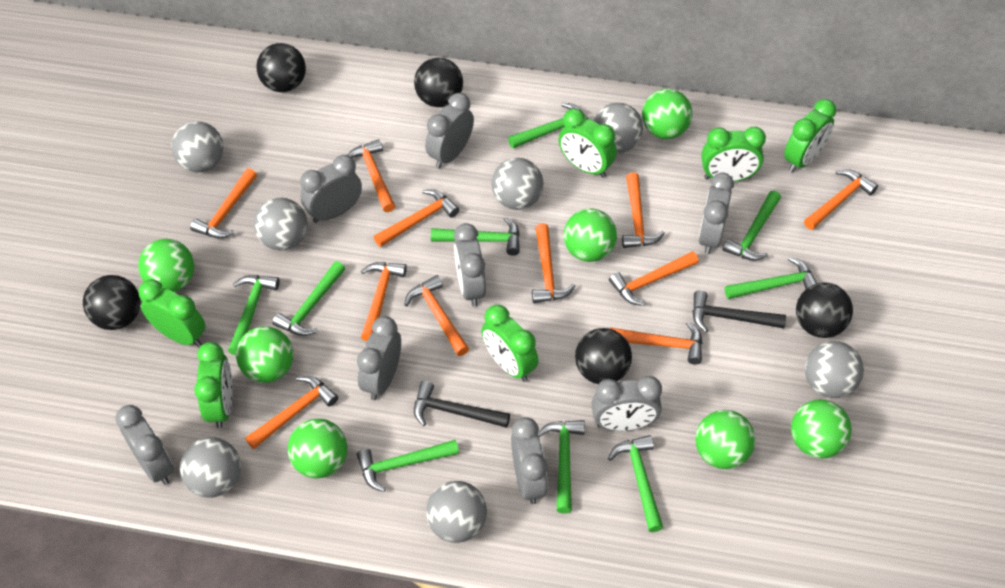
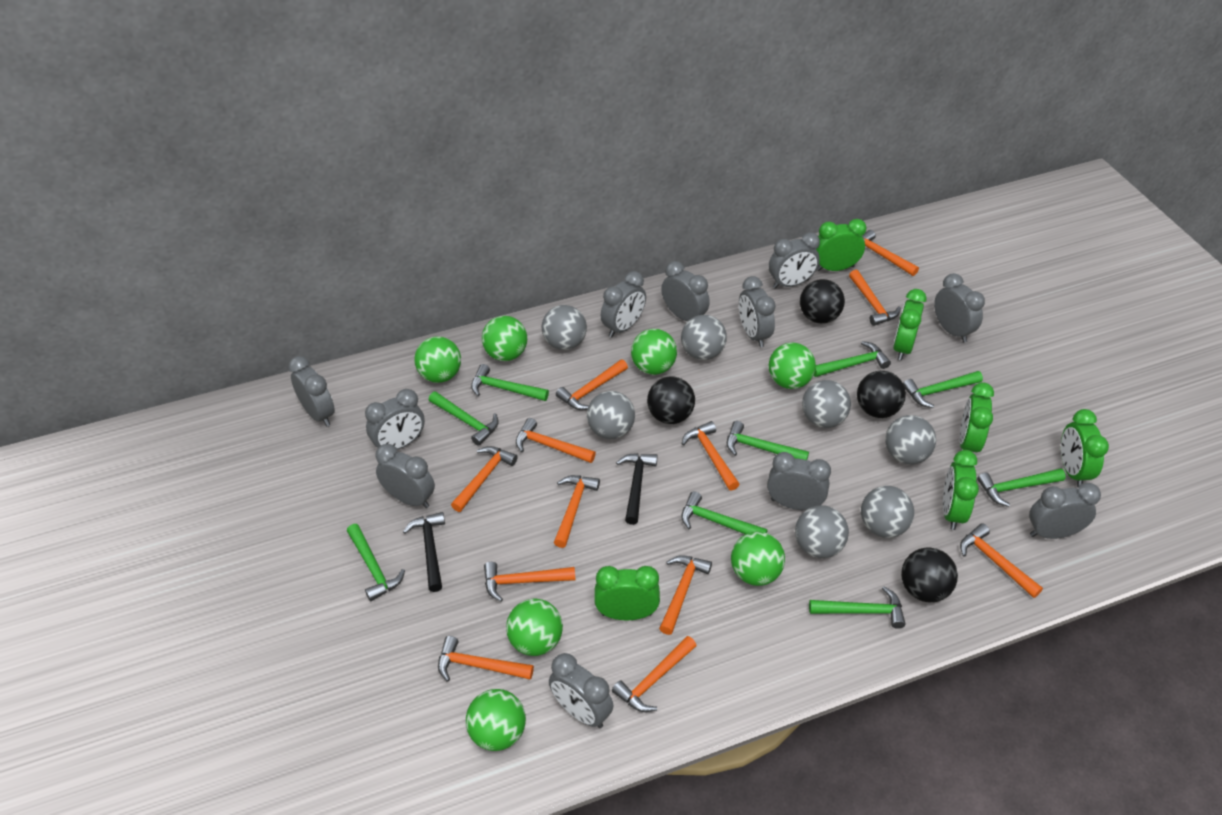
black ball: [83,275,140,330] [256,43,306,92] [414,58,463,107] [575,328,632,384] [796,283,853,338] = 5 -> [647,376,695,424] [800,279,845,323] [857,371,906,418] [901,547,958,603] = 4
grey clock: [115,405,174,485] [300,155,362,223] [357,316,401,400] [425,93,474,168] [454,223,486,307] [511,417,548,504] [591,376,662,431] [699,173,734,254] = 8 -> [288,356,335,426] [365,389,425,450] [376,444,435,508] [549,653,613,728] [601,271,646,337] [661,261,710,321] [739,276,776,347] [767,452,831,510] [769,232,820,289] [934,273,985,343] [1029,483,1101,539] = 11
orange hammer: [190,168,257,239] [245,376,338,449] [348,139,395,212] [361,262,407,341] [374,189,459,247] [404,275,469,356] [532,223,575,303] [609,251,699,306] [610,321,702,364] [622,173,665,248] [804,169,878,230] = 11 -> [438,636,534,682] [451,446,518,512] [484,562,575,602] [516,418,596,463] [554,475,600,548] [556,359,628,410] [612,636,697,712] [659,555,712,635] [682,421,739,491] [849,270,901,326] [862,230,919,276] [960,523,1043,598] = 12

